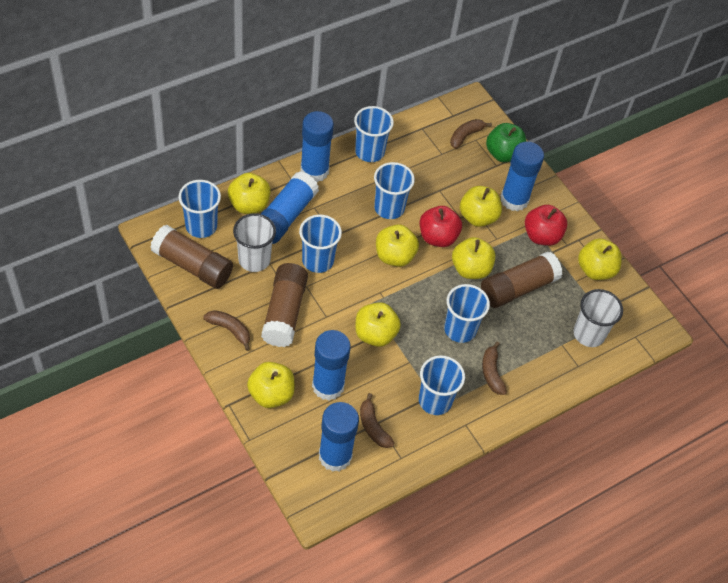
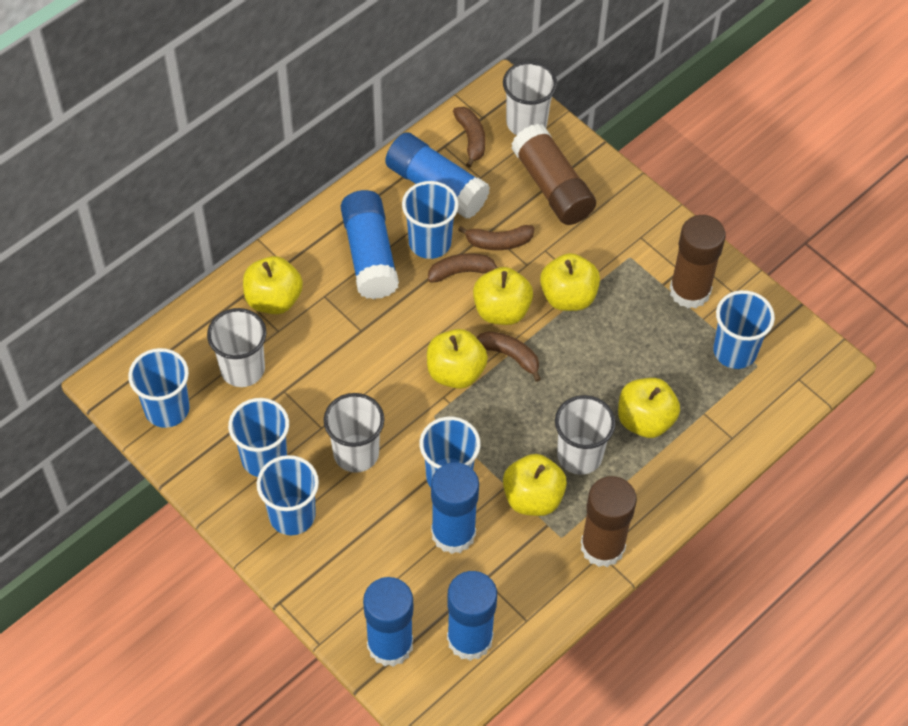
green apple: [486,123,526,162] = 1 -> none = 0
red apple: [420,206,462,247] [525,205,567,246] = 2 -> none = 0
white cup: [233,213,276,272] [574,289,623,347] = 2 -> [207,308,266,387] [324,393,385,473] [503,61,557,135] [555,395,616,475] = 4
yellow apple: [228,173,271,214] [247,362,295,408] [355,302,401,347] [376,224,419,267] [452,237,495,279] [460,186,502,227] [578,238,622,280] = 7 -> [243,256,303,314] [427,329,488,389] [473,267,533,325] [503,454,567,516] [540,253,600,311] [618,378,680,438] = 6

